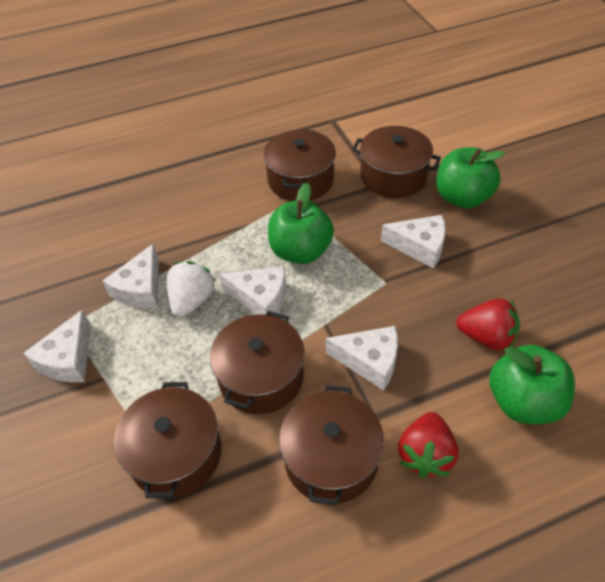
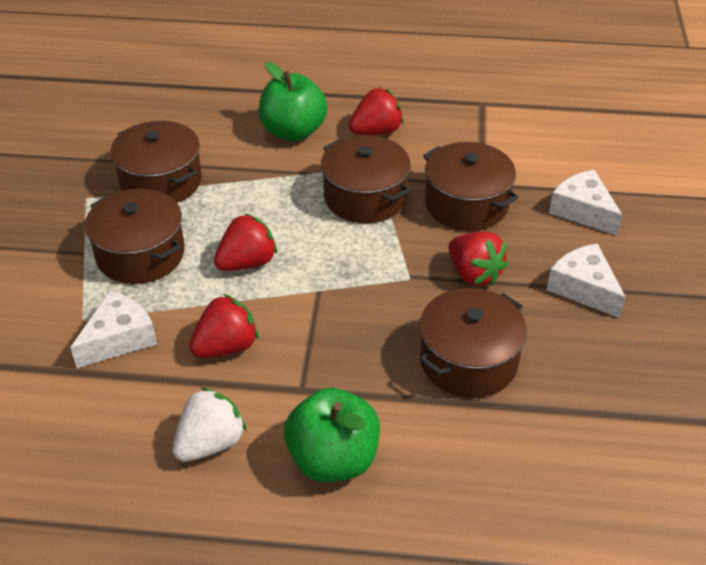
green apple: [268,183,334,264] [437,147,505,208] [489,345,575,424] = 3 -> [259,62,327,141] [284,388,380,482] = 2
red strawberry: [398,412,459,478] [456,298,520,350] = 2 -> [189,294,259,358] [214,213,277,271] [349,88,404,135] [449,232,508,286] = 4
white cheese: [24,309,91,382] [103,244,159,309] [219,266,286,315] [326,326,398,391] [381,215,446,269] = 5 -> [70,290,157,368] [547,243,626,318] [549,170,622,236] = 3

